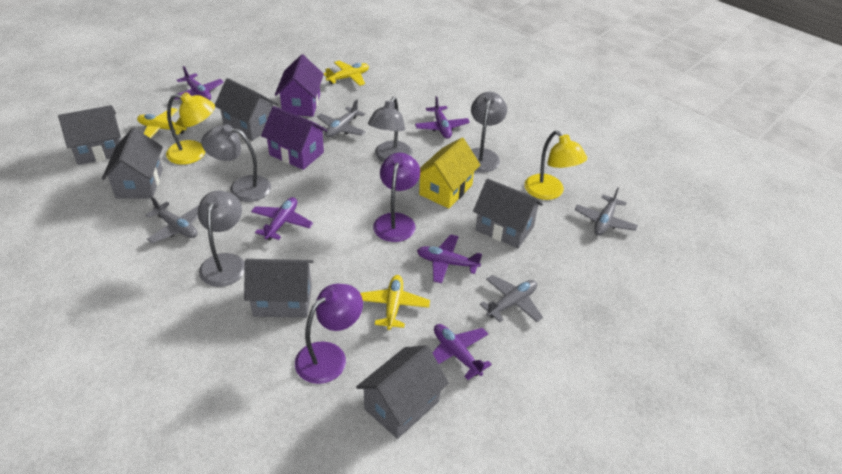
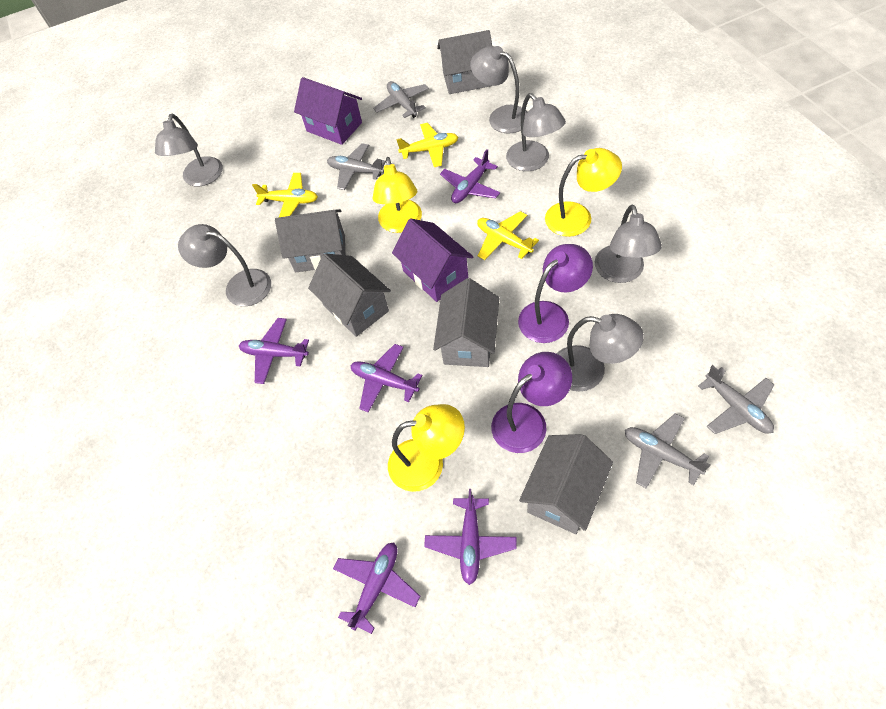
grey house: [58,105,121,165] [102,128,163,199] [215,78,278,141] [244,259,314,318] [356,345,449,439] [473,179,543,248] = 6 -> [275,209,345,272] [308,253,391,337] [433,278,499,367] [437,30,492,94] [519,434,613,534] = 5
grey lamp: [198,191,245,287] [201,125,271,202] [368,97,413,162] [471,92,507,172] = 4 -> [155,114,223,187] [178,224,271,307] [470,46,527,134] [506,93,566,171] [557,314,644,392] [595,205,662,283] = 6
yellow house: [419,138,480,209] = 1 -> none = 0
yellow lamp: [166,92,215,165] [524,131,587,200] = 2 -> [373,157,422,233] [388,404,465,492] [545,148,622,237] = 3

